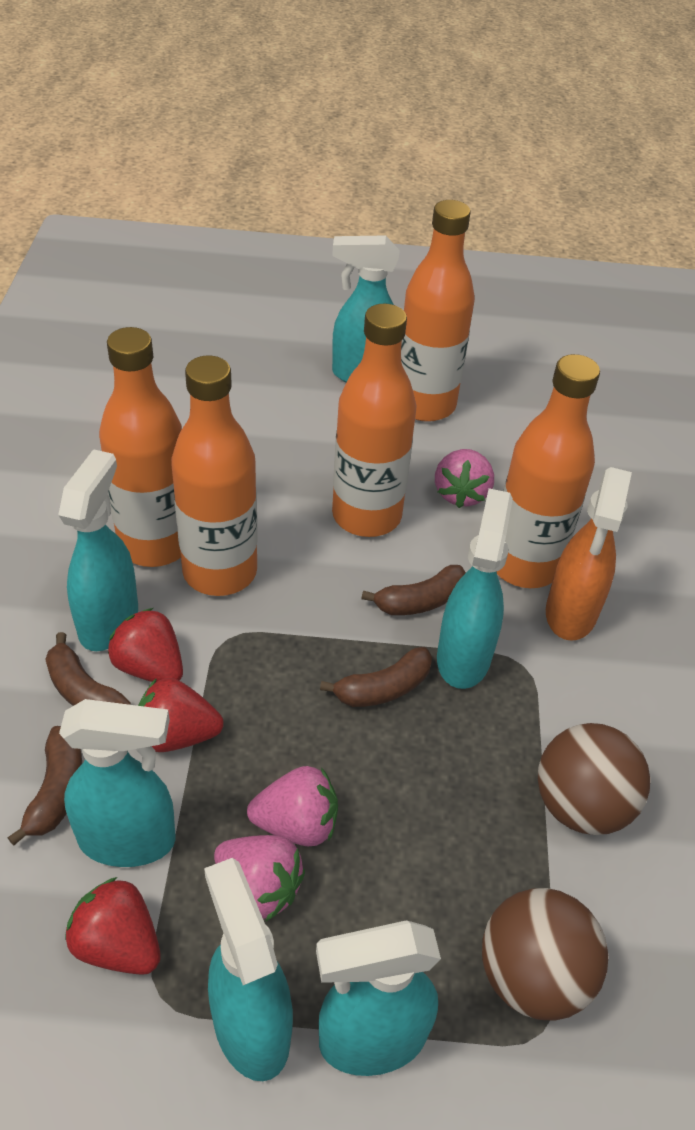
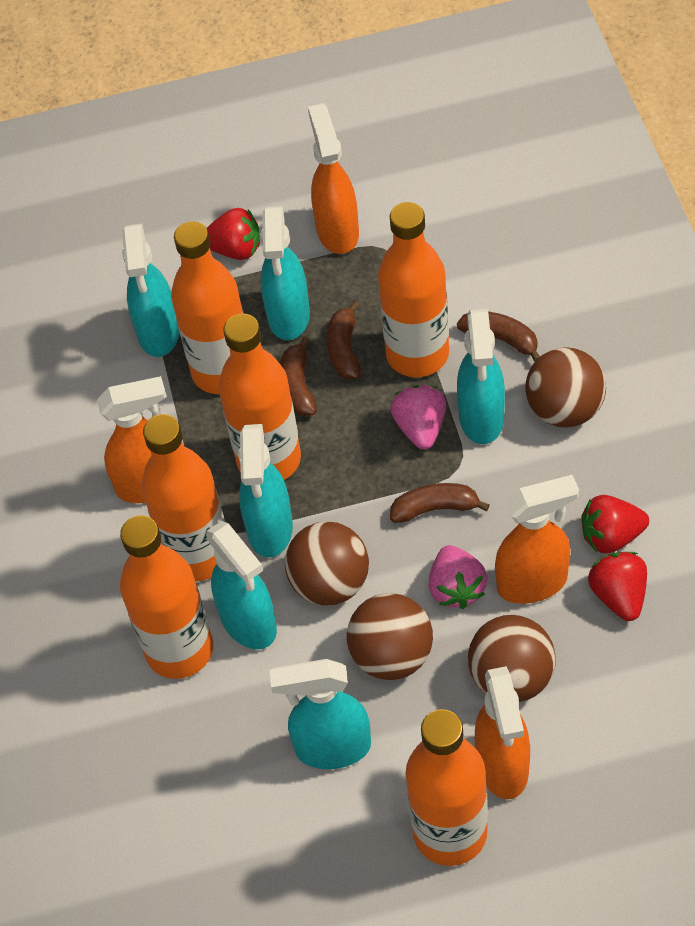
brown ball: [482,888,608,1021] [538,723,650,835] = 2 -> [285,521,369,606] [347,593,433,680] [468,615,556,702] [525,347,606,427] = 4
orange bottle: [99,327,182,567] [171,355,258,596] [332,304,416,537] [401,200,475,422] [497,354,600,588] = 5 -> [120,515,213,679] [142,414,225,582] [171,221,243,394] [219,313,301,480] [378,202,449,377] [406,709,488,866] = 6
orange spray bottle: [546,467,632,641] = 1 -> [97,376,167,503] [308,103,359,254] [475,666,530,799] [495,475,579,604] = 4
pink strawberry: [214,835,305,921] [247,766,338,846] [435,449,494,508] = 3 -> [390,385,446,450] [429,545,488,609] = 2

